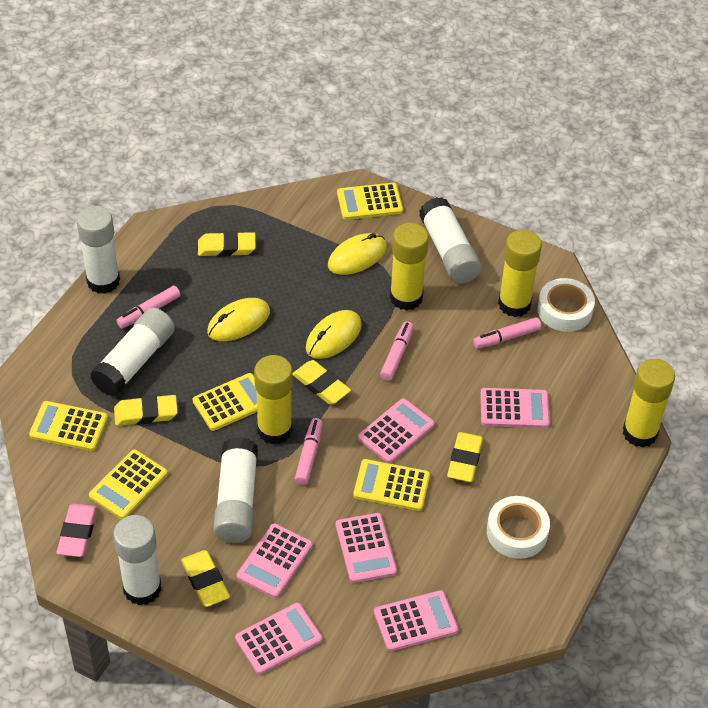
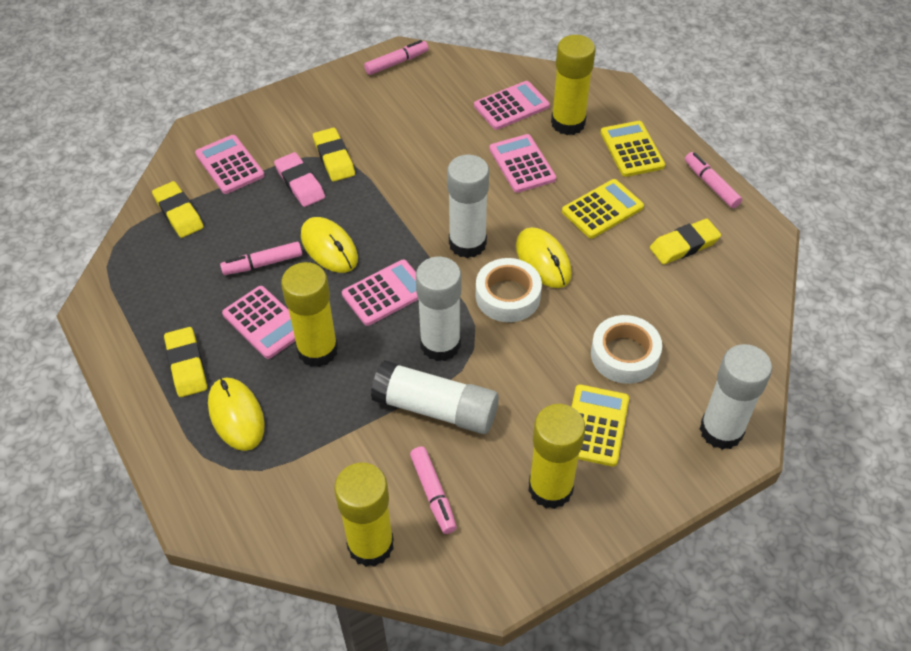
pink calculator: [235,603,323,675] [237,523,312,598] [336,513,397,583] [358,398,435,463] [374,590,458,651] [480,388,550,428] = 6 -> [195,135,265,194] [222,286,295,359] [342,260,419,326] [474,81,550,130] [489,134,556,193] = 5
white glue stick: [77,206,120,294] [90,308,175,397] [113,515,162,605] [213,437,258,543] [419,197,482,284] = 5 -> [371,360,499,434] [416,257,461,361] [447,155,489,258] [700,344,772,450] = 4
yellow calculator: [29,401,108,451] [89,449,168,519] [193,373,257,431] [337,183,403,220] [353,459,430,511] = 5 -> [562,179,644,239] [572,384,629,467] [600,121,665,177] = 3
yellow eraser: [114,395,178,426] [181,550,230,607] [198,231,256,257] [292,360,351,405] [447,432,483,482] = 5 -> [152,181,204,238] [164,327,207,397] [313,128,355,182] [650,219,721,265] = 4

